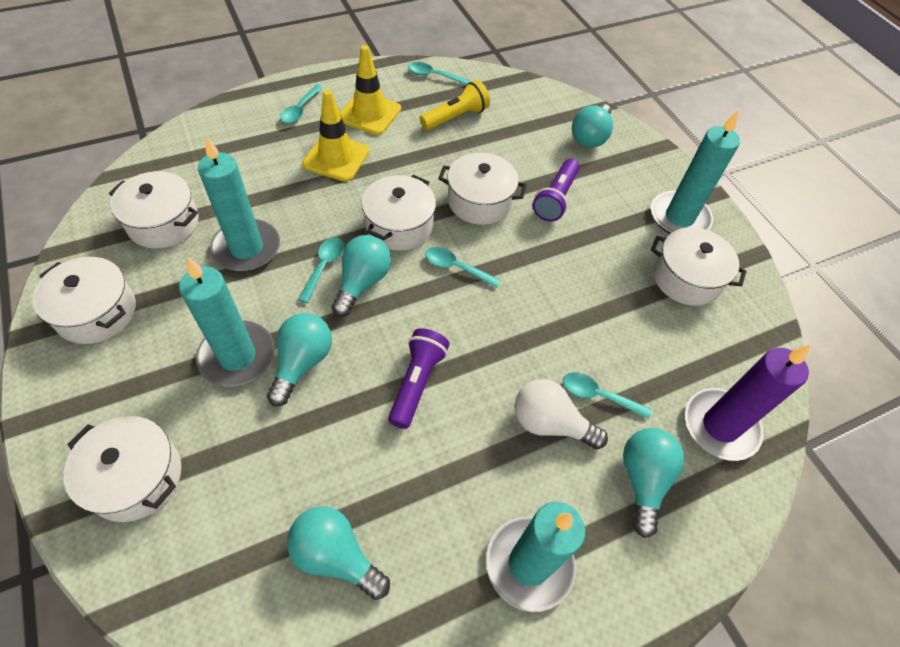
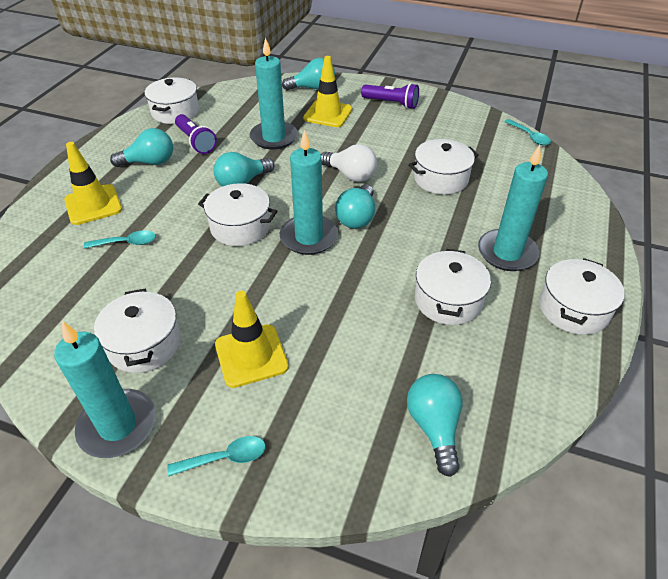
purple candle: [685,345,810,461] = 1 -> none = 0
turquoise spoon: [280,85,323,123] [298,237,344,303] [408,62,470,85] [425,247,501,288] [563,372,652,419] = 5 -> [84,230,156,248] [167,436,266,476] [504,119,551,145] = 3
yellow flashlight: [420,80,490,130] = 1 -> none = 0
yellow traffic cone: [302,89,370,182] [340,45,401,135] = 2 -> [64,142,122,225] [215,291,289,388] [303,56,352,127] = 3

